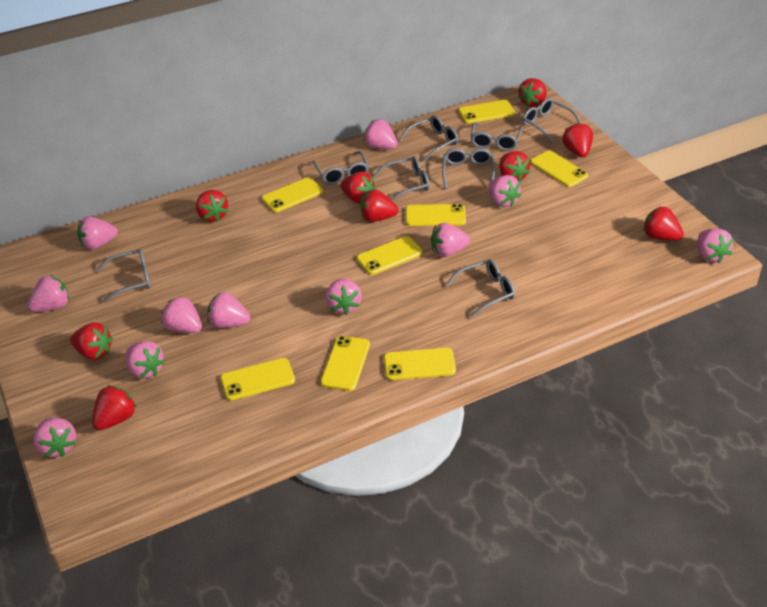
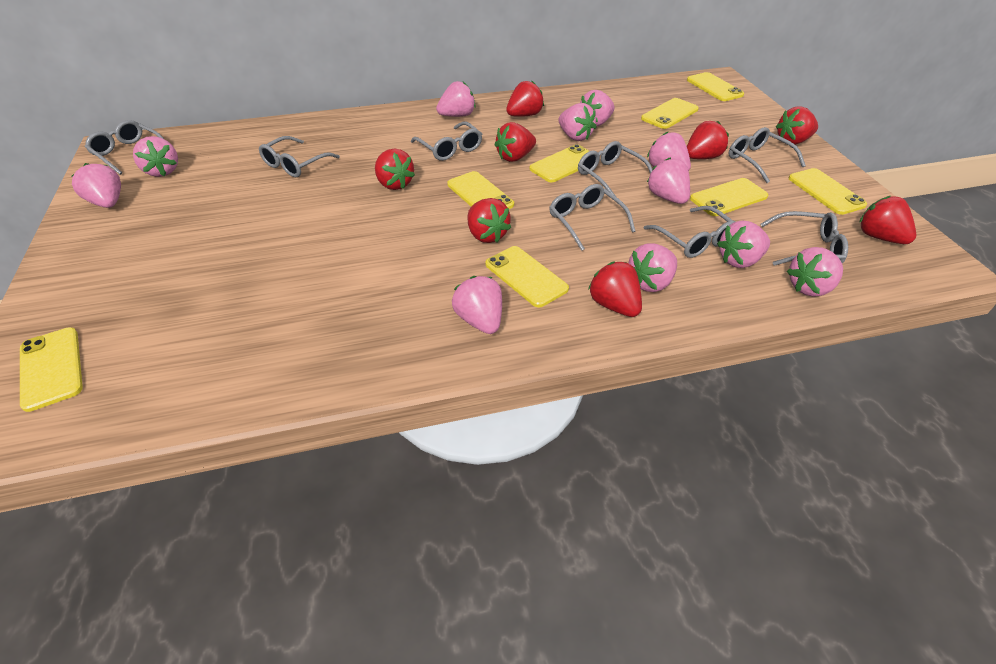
red strawberry: [70,322,113,360] [92,385,137,430] [196,190,228,222] [340,172,376,204] [360,189,399,222] [499,151,530,182] [518,78,547,107] [562,123,593,157] [643,206,684,241] = 9 -> [375,149,415,190] [468,198,511,243] [495,122,536,162] [506,81,544,117] [588,262,642,317] [687,121,729,159] [776,106,818,145] [859,196,916,244] = 8

